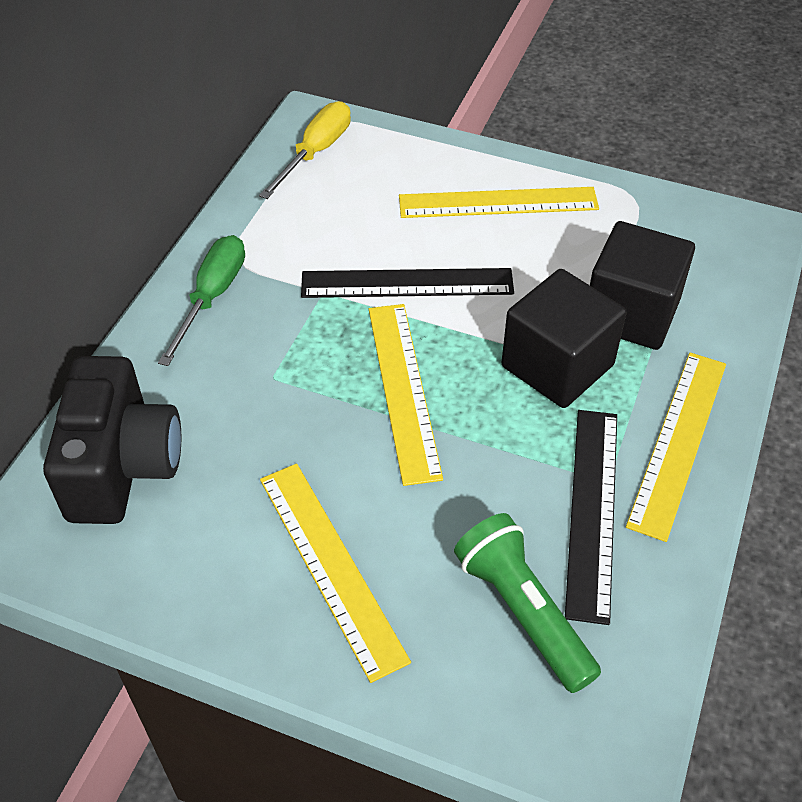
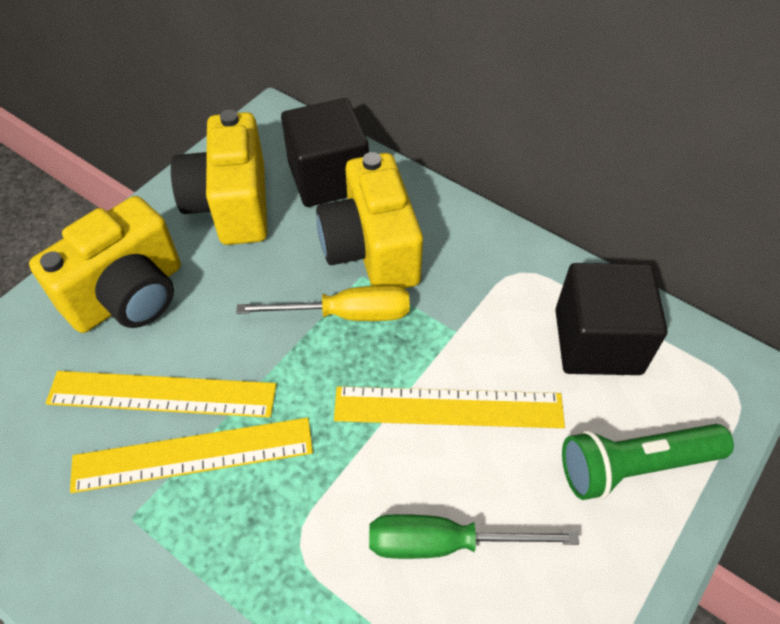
black camera: [43,356,181,524] = 1 -> none = 0
black ruler: [301,268,514,298] [565,410,617,625] = 2 -> none = 0
yellow camera: none = 0 -> [29,196,181,333] [171,110,267,245] [316,152,423,289] = 3
yellow ruler: [260,464,411,683] [369,304,443,486] [399,187,599,218] [626,352,726,542] = 4 -> [46,371,277,418] [70,417,313,493] [334,386,565,428] = 3

